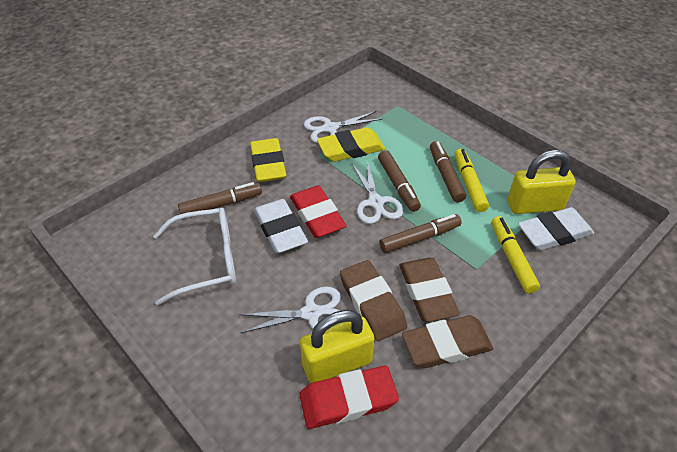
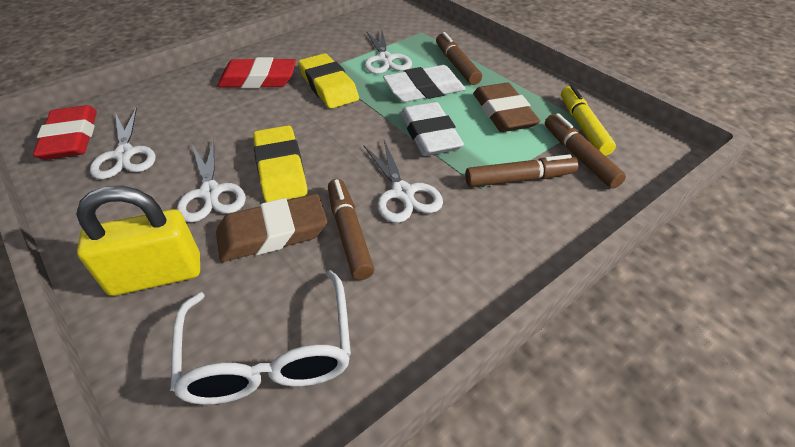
brown eraser: [340,260,407,341] [399,258,460,322] [402,315,494,368] = 3 -> [216,194,327,262] [473,83,540,132] = 2
white scissors: [238,287,341,333] [304,111,383,143] [352,160,403,224] = 3 -> [90,108,156,179] [177,139,246,222] [363,140,443,223] [365,30,412,74] = 4
yellow marker: [455,149,489,212] [491,216,540,293] = 2 -> [561,85,616,156] = 1
yellow padlock: [300,310,374,383] [507,150,576,214] = 2 -> [76,186,200,296] = 1

